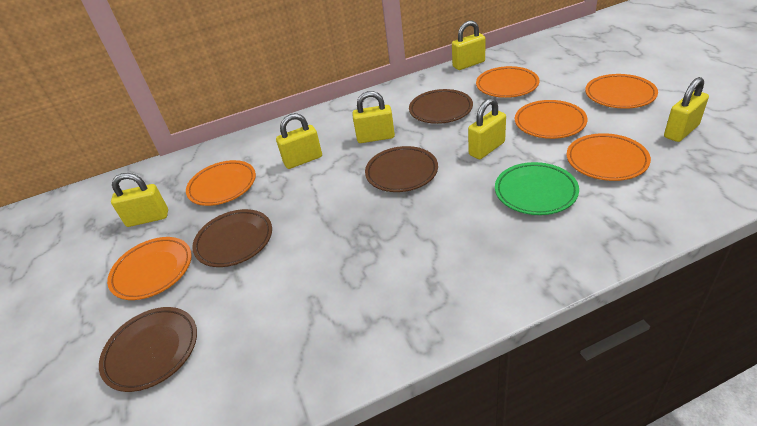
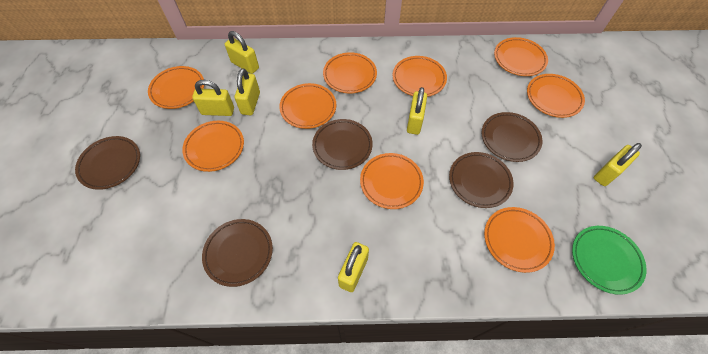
brown plate: [99,307,197,392] [192,209,272,267] [365,146,438,192] [409,89,473,124] = 4 -> [75,136,140,190] [202,219,273,287] [312,119,373,170] [449,152,514,208] [481,112,542,162] = 5
orange plate: [107,237,192,300] [186,160,256,206] [476,66,539,98] [515,100,588,139] [566,133,651,181] [585,74,658,109] = 6 -> [148,66,204,109] [182,121,244,172] [279,83,336,129] [323,52,377,93] [360,153,424,209] [393,56,447,97] [484,207,555,273] [494,37,548,76] [527,74,585,118] = 9

